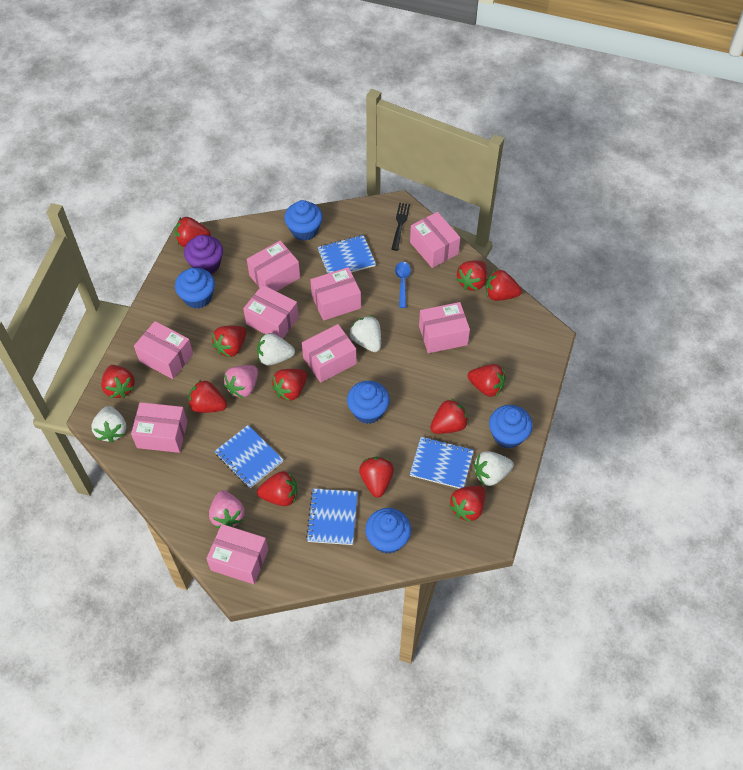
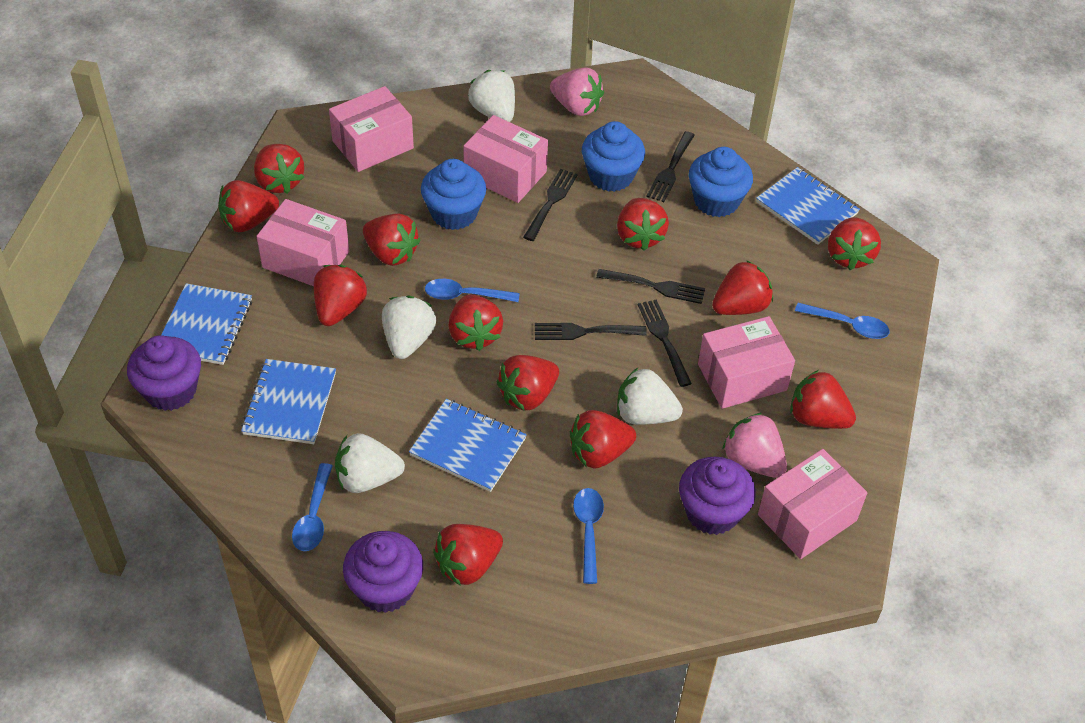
black fork: [391,203,410,251] = 1 -> [523,169,578,241] [535,323,647,340] [596,269,705,304] [638,300,692,387] [646,131,695,202] = 5
blue cupcake: [175,268,215,309] [284,200,323,241] [347,381,390,424] [365,508,411,554] [489,405,533,449] = 5 -> [421,159,486,230] [582,121,645,192] [689,147,753,217] = 3
blue spoon: [395,262,411,308] = 1 -> [292,463,332,551] [425,279,520,302] [573,488,604,584] [795,303,890,339] = 4
pink box: [131,402,188,453] [134,321,193,379] [206,524,268,584] [243,285,299,339] [247,240,300,292] [302,324,357,383] [310,267,361,321] [410,212,460,268] [419,302,470,353] = 9 -> [256,199,349,286] [329,86,414,172] [463,115,548,203] [698,316,795,409] [758,449,867,559] = 5
purple cupcake: [184,235,223,274] = 1 -> [127,335,201,411] [343,531,423,613] [679,456,756,535] = 3

